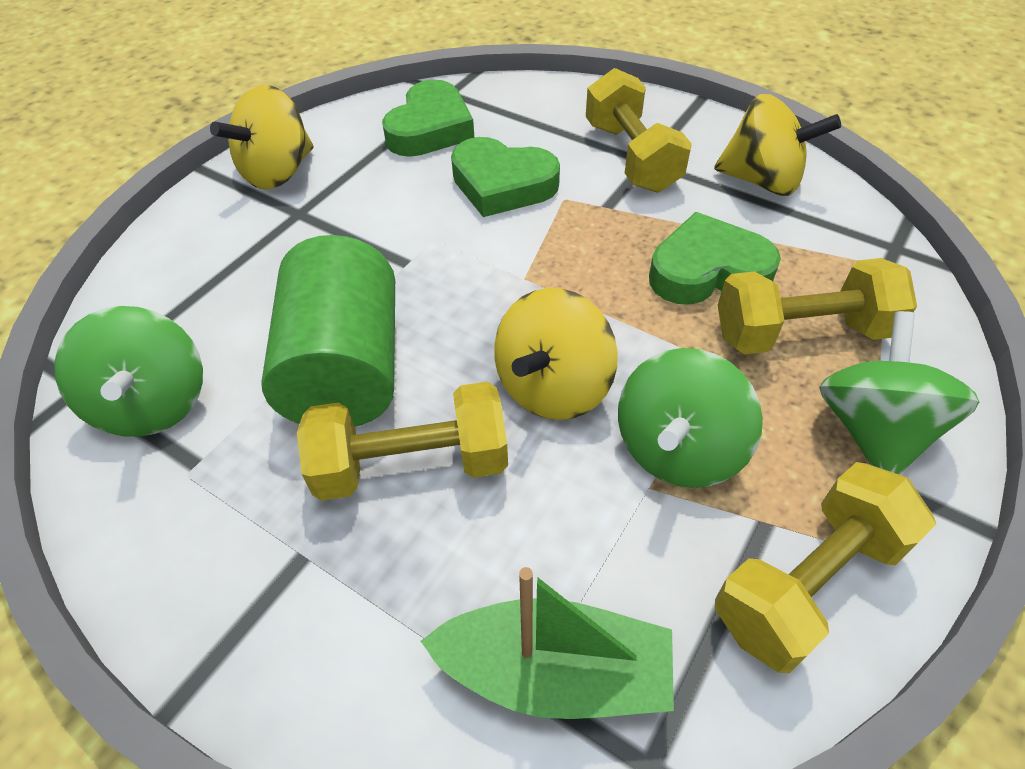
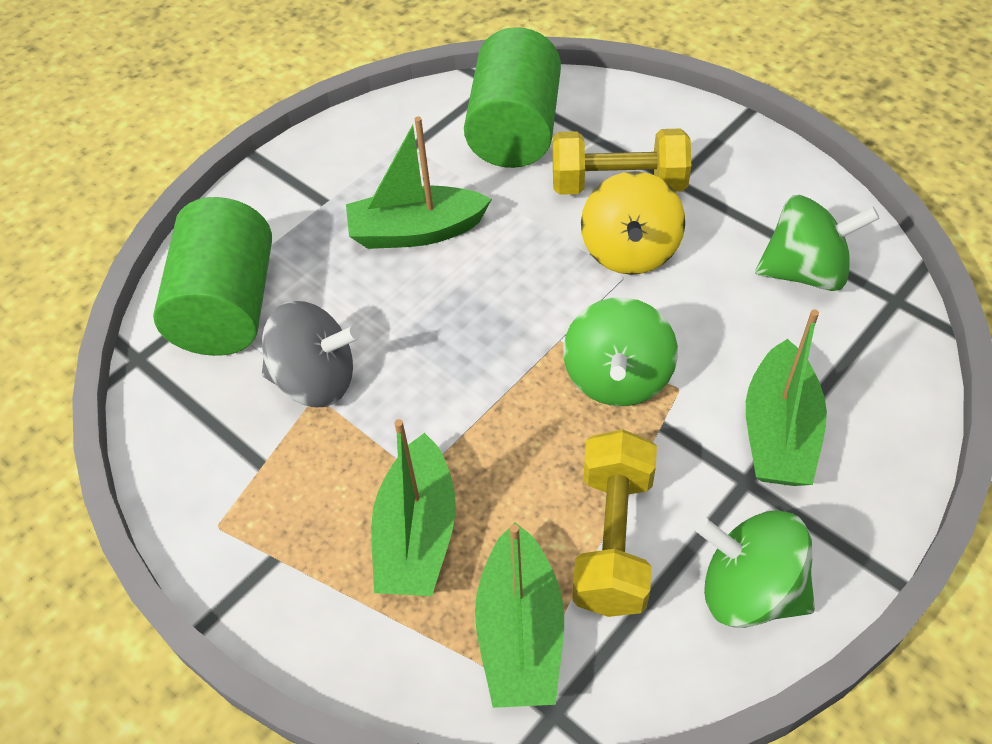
green boat: [421,567,674,719] = 1 -> [346,116,492,249] [371,419,456,596] [475,522,564,708] [746,310,827,486] = 4
green cylinder: [261,235,395,427] = 1 -> [153,197,272,356] [464,27,561,168] = 2
green heart: [382,79,474,157] [451,137,560,217] [649,212,781,305] = 3 -> none = 0
grey spinning top: none = 0 -> [262,301,361,407] = 1
yellow dumbbell: [297,382,508,501] [586,68,692,193] [715,462,936,673] [718,258,917,354] = 4 -> [553,128,691,195] [572,429,657,617] = 2
yellow spinning top: [210,85,313,189] [494,288,618,420] [714,94,841,196] = 3 -> [581,171,685,275] = 1

